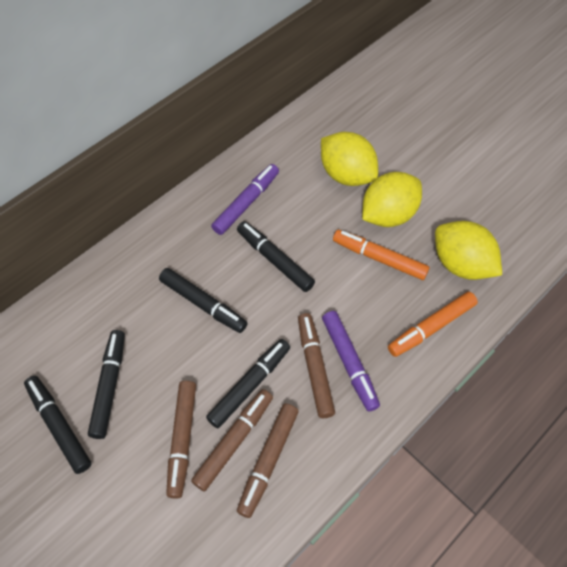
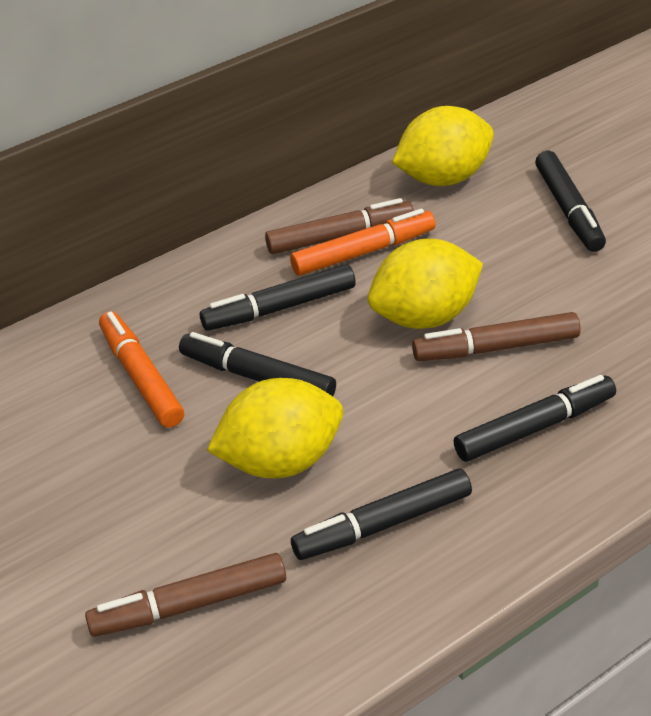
brown marker: [166,381,196,499] [191,389,273,492] [237,403,299,518] [298,313,335,418] = 4 -> [85,553,286,637] [265,198,414,254] [412,312,581,361] = 3
purple marker: [211,164,279,235] [322,311,380,411] = 2 -> none = 0

